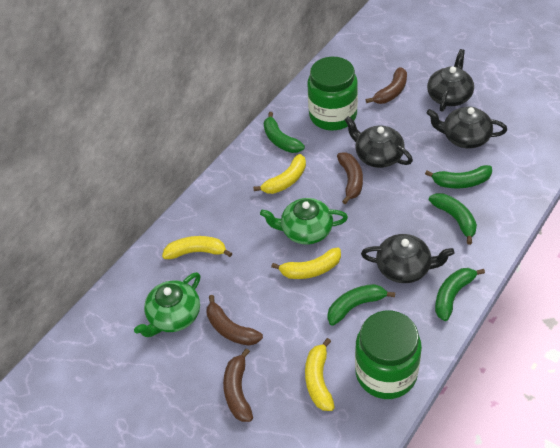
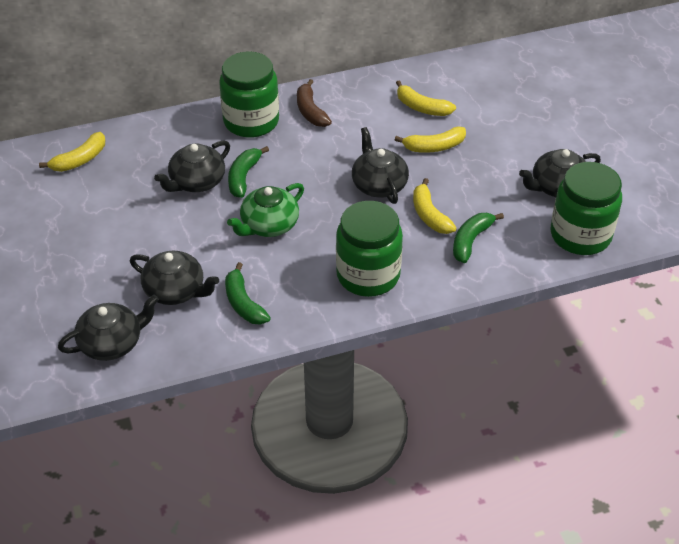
black teapot: [344,116,413,168] [361,234,454,283] [426,107,507,148] [427,49,474,112] = 4 -> [58,295,159,361] [130,251,219,305] [154,140,230,192] [352,127,409,204] [519,149,601,197] = 5
brown banana: [207,295,263,346] [223,348,253,422] [337,152,363,204] [366,67,407,104] = 4 -> [297,79,332,127] = 1
green banana: [263,112,305,153] [327,284,395,326] [425,165,492,188] [429,193,477,245] [435,268,485,321] = 5 -> [225,262,271,325] [228,146,269,198] [453,213,504,263] = 3
green jar: [307,57,358,130] [355,311,422,399] = 2 -> [219,51,279,138] [336,201,403,297] [551,162,622,255] = 3
green teapot: [134,272,200,337] [260,198,348,244] = 2 -> [227,183,304,237] = 1

